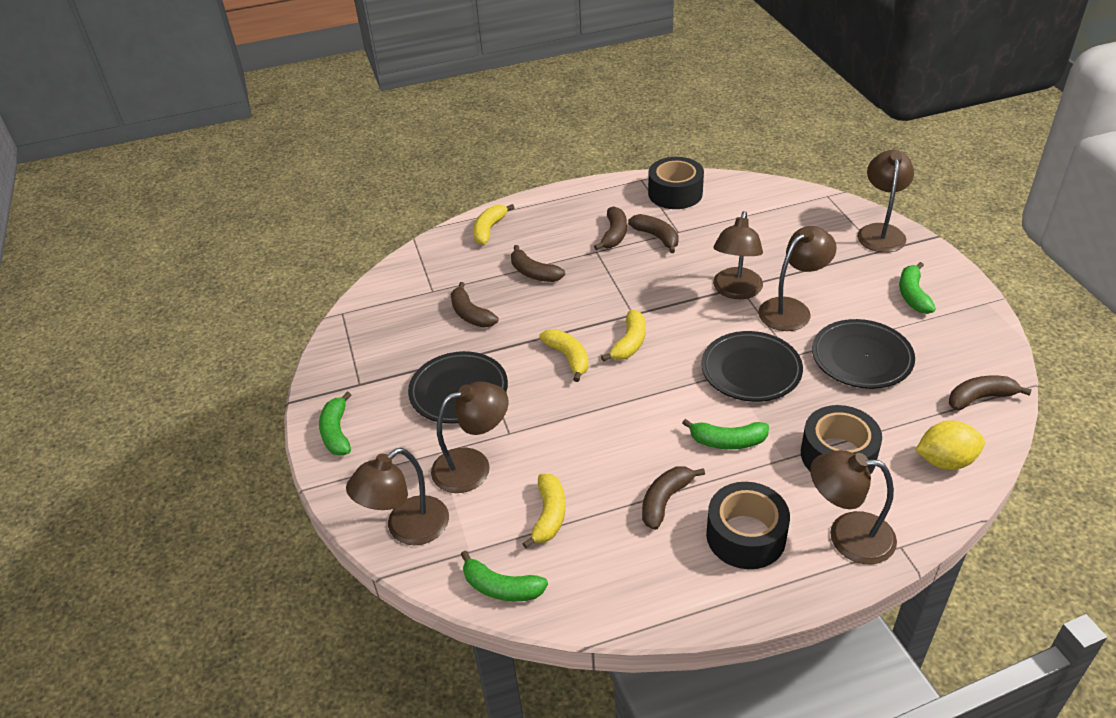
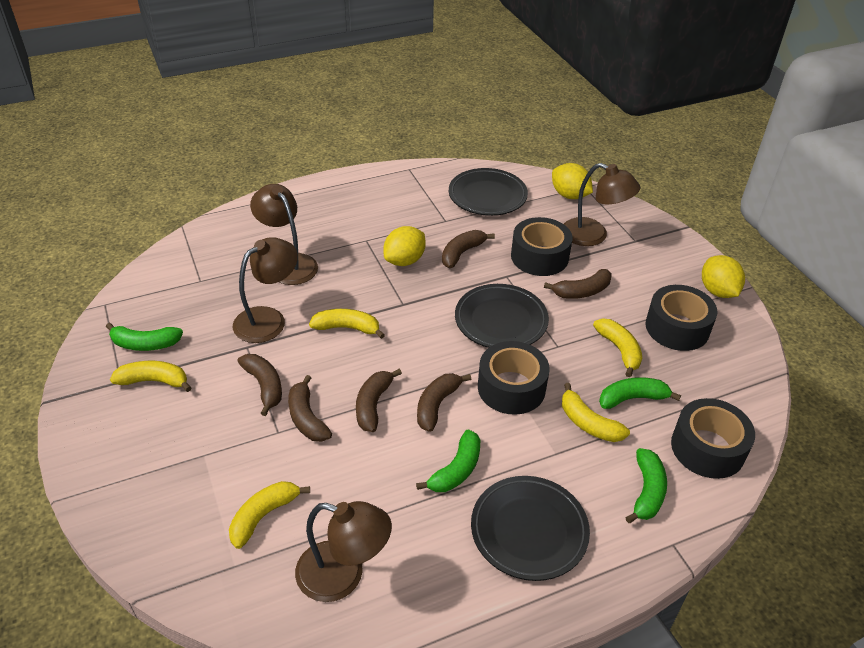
black tape: [648,157,704,209] [706,482,790,569] [801,405,882,475] = 3 -> [478,341,550,415] [511,217,573,276] [646,285,717,351] [671,398,755,479] = 4
brown lamp: [346,448,449,545] [431,382,509,493] [713,211,763,299] [758,226,837,331] [810,450,897,565] [857,150,914,253] = 6 -> [233,237,298,343] [250,184,318,285] [295,501,392,602] [564,163,640,246] = 4
yellow banana: [473,204,514,245] [522,474,565,549] [539,329,589,382] [601,310,646,362] = 4 -> [110,361,192,392] [229,481,310,549] [309,309,385,339] [562,383,630,442] [593,318,642,377] = 5
yellow lemon: [916,420,985,470] = 1 -> [383,226,426,266] [552,163,593,199] [702,255,745,298] = 3

